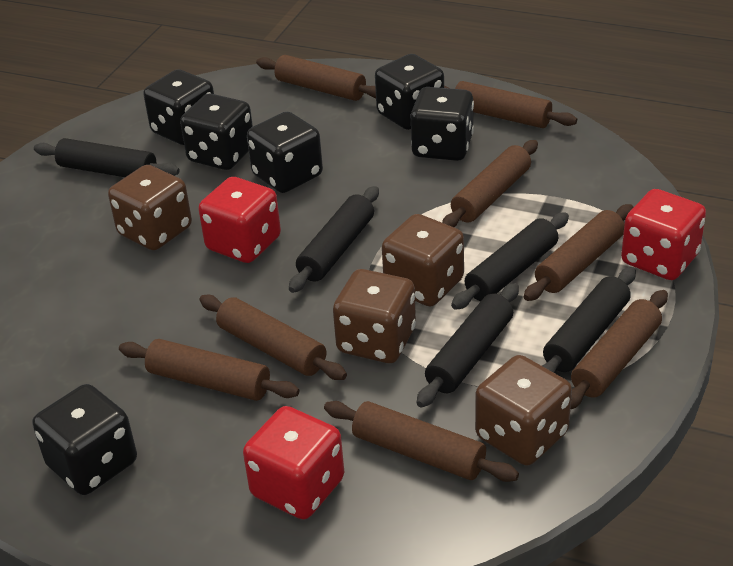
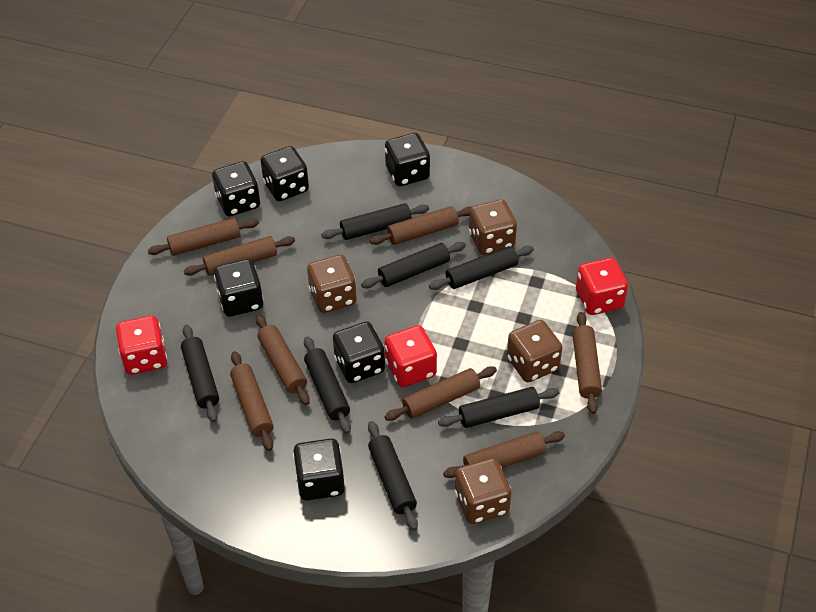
black rolling pin: [34,138,180,177] [289,186,379,293] [417,283,519,408] [451,213,569,310] [542,267,636,373] = 5 -> [181,325,219,422] [304,336,351,434] [321,203,429,240] [361,242,466,288] [368,421,418,531] [429,246,534,290] [438,387,559,428] = 7

